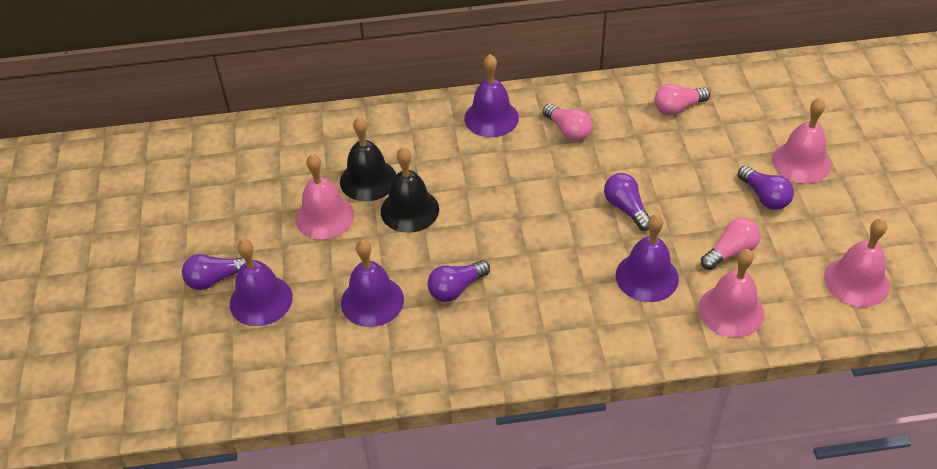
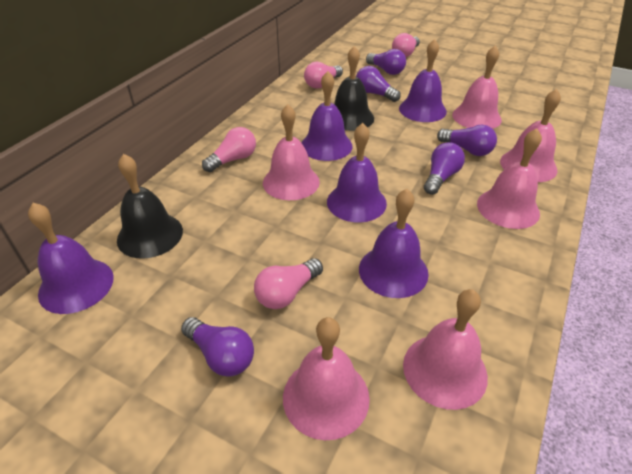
pink bell: [295,154,354,239] [698,249,764,338] [772,98,831,184] [824,219,890,307] = 4 -> [263,104,320,200] [283,317,370,440] [403,289,488,410] [452,45,502,129] [477,129,542,229] [500,89,561,182] = 6
pink light bulb: [543,104,592,142] [654,84,710,116] [701,218,761,270] = 3 -> [202,127,256,172] [254,258,323,309] [304,62,343,89] [392,33,420,57] = 4
purple bell: [230,239,293,326] [341,240,404,327] [464,54,519,137] [616,214,679,302] = 4 -> [28,203,114,314] [302,71,353,161] [327,123,387,222] [359,189,429,298] [399,39,447,122] = 5
purple light bulb: [182,254,246,290] [428,260,490,302] [604,173,650,231] [738,166,794,210] = 4 -> [181,317,254,377] [356,66,401,102] [366,49,406,75] [424,142,465,195] [437,125,497,156] = 5

